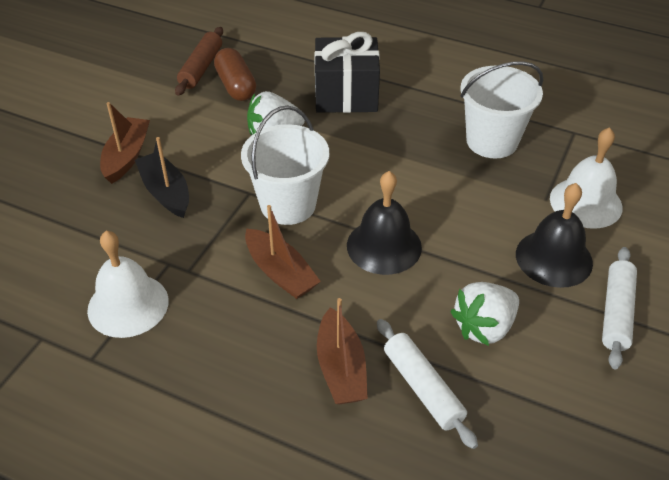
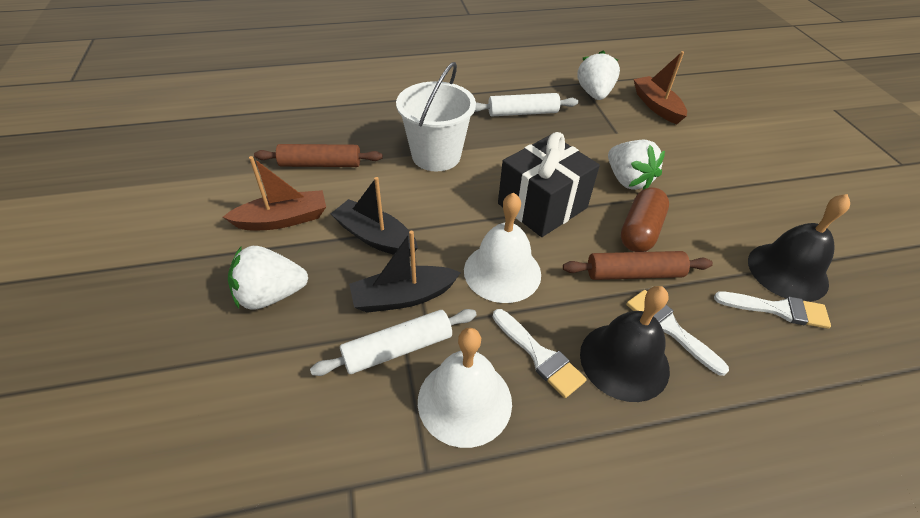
black boat: [135,137,189,218] = 1 -> [331,177,418,257] [349,231,461,313] = 2
brown boat: [100,102,150,184] [245,205,321,299] [317,298,368,404] = 3 -> [223,156,326,230] [633,51,687,124] = 2
brown rolling pin: [175,27,223,96] = 1 -> [254,144,383,167] [563,251,713,280] = 2
white brush: none = 0 -> [493,309,587,398] [626,290,729,376] [714,292,831,329] = 3
white bucket: [241,106,329,225] [461,61,543,158] = 2 -> [396,62,476,172] = 1
white strawberry: [247,91,305,135] [450,282,519,346] = 2 -> [228,246,308,310] [577,51,620,100] [608,140,665,190] = 3

